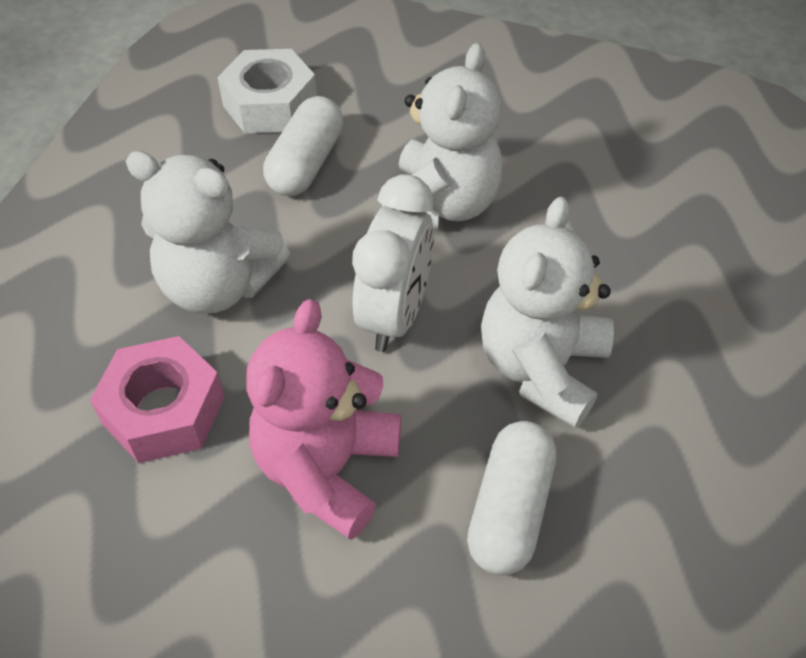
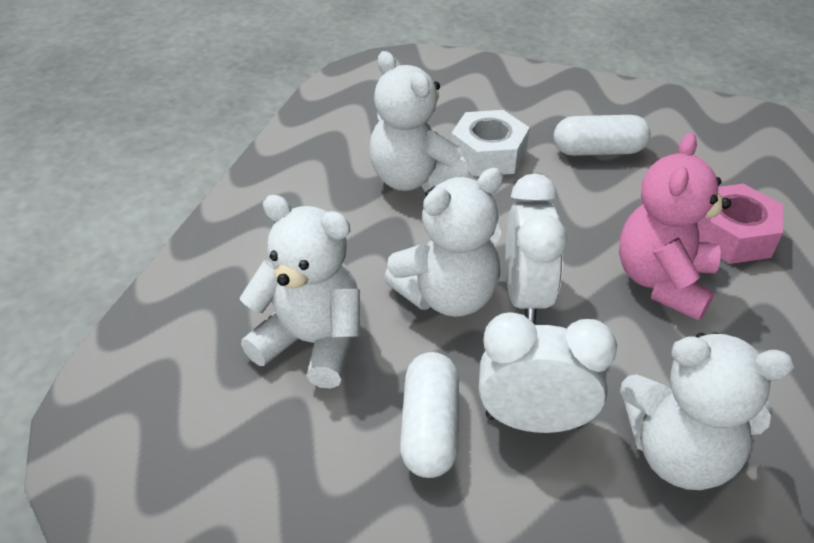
white clock: [352,174,434,352] = 1 -> [479,312,617,433] [505,173,567,324] = 2
white teddy bear: [126,151,290,314] [382,43,503,230] [481,196,614,429] = 3 -> [240,195,360,389] [369,51,469,192] [384,168,504,317] [620,333,794,490] = 4

